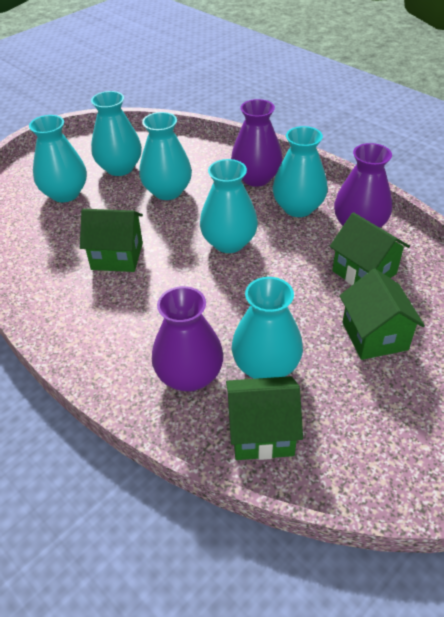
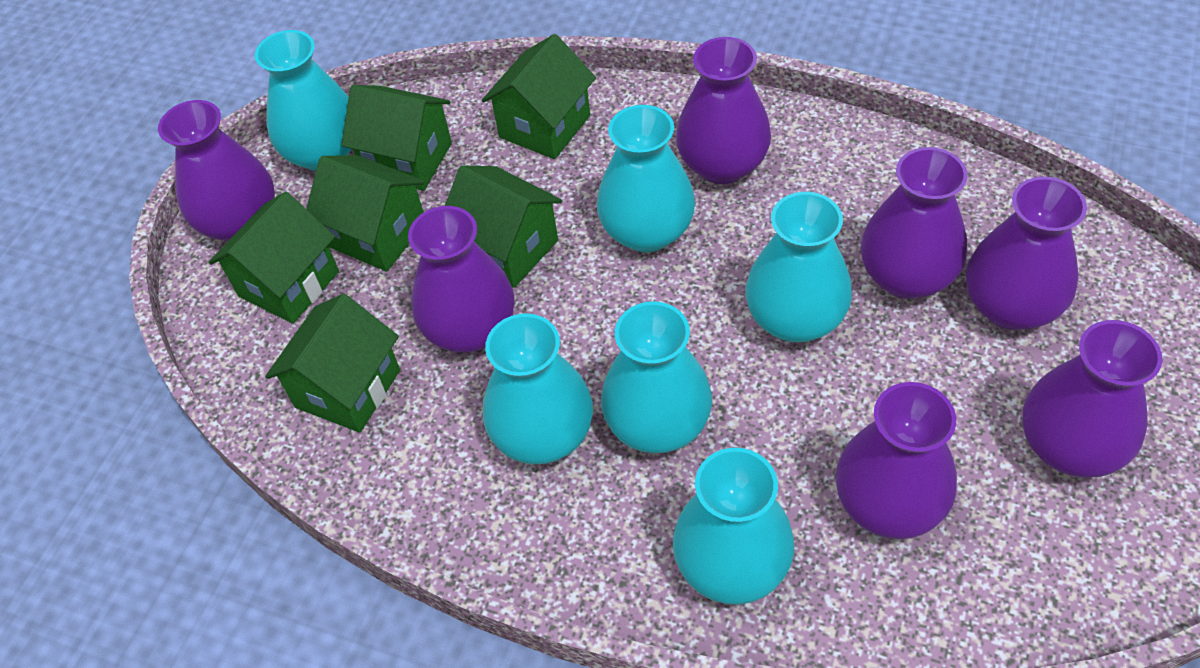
green house: [80,209,143,272] [226,376,303,460] [330,212,410,285] [340,269,425,360] = 4 -> [209,191,339,324] [265,294,400,433] [306,155,425,271] [341,85,452,191] [445,165,562,288] [482,34,596,159] = 6
purple vase: [152,286,224,392] [231,99,283,187] [334,143,392,228] = 3 -> [158,100,275,241] [408,206,515,353] [676,37,771,184] [835,382,957,539] [861,147,968,299] [966,176,1087,330] [1023,320,1162,478] = 7

